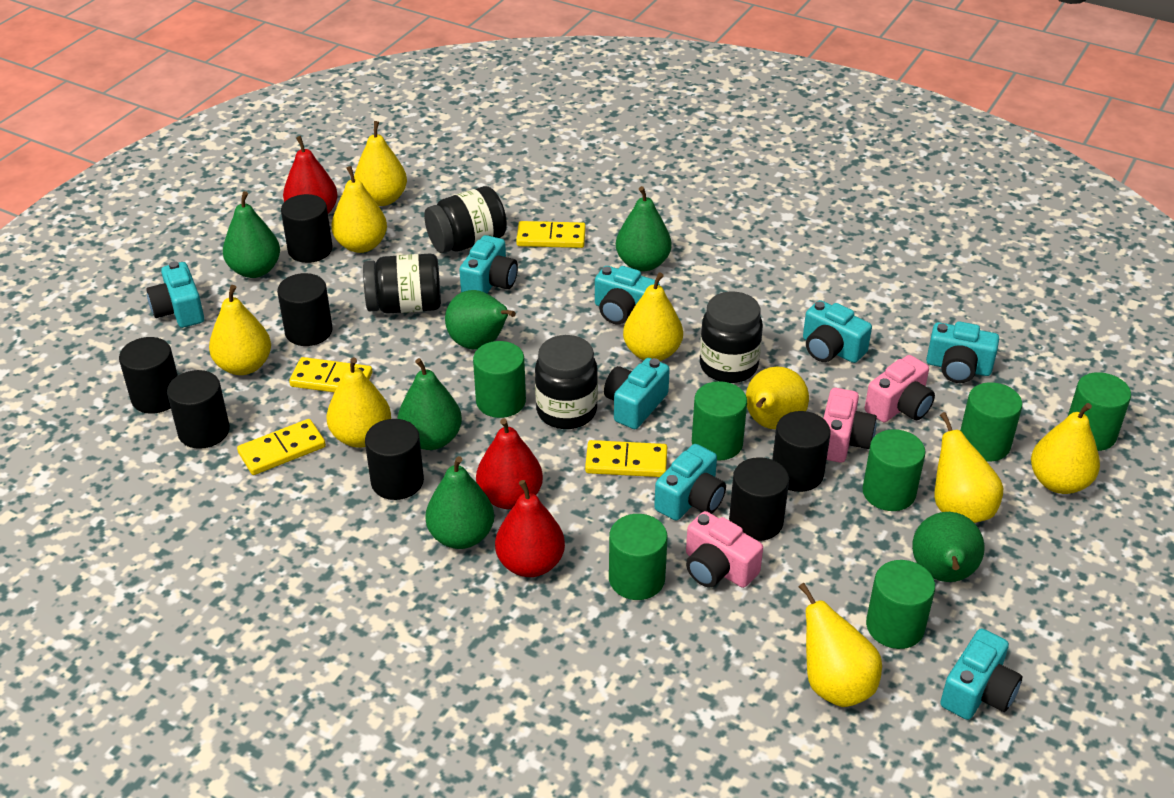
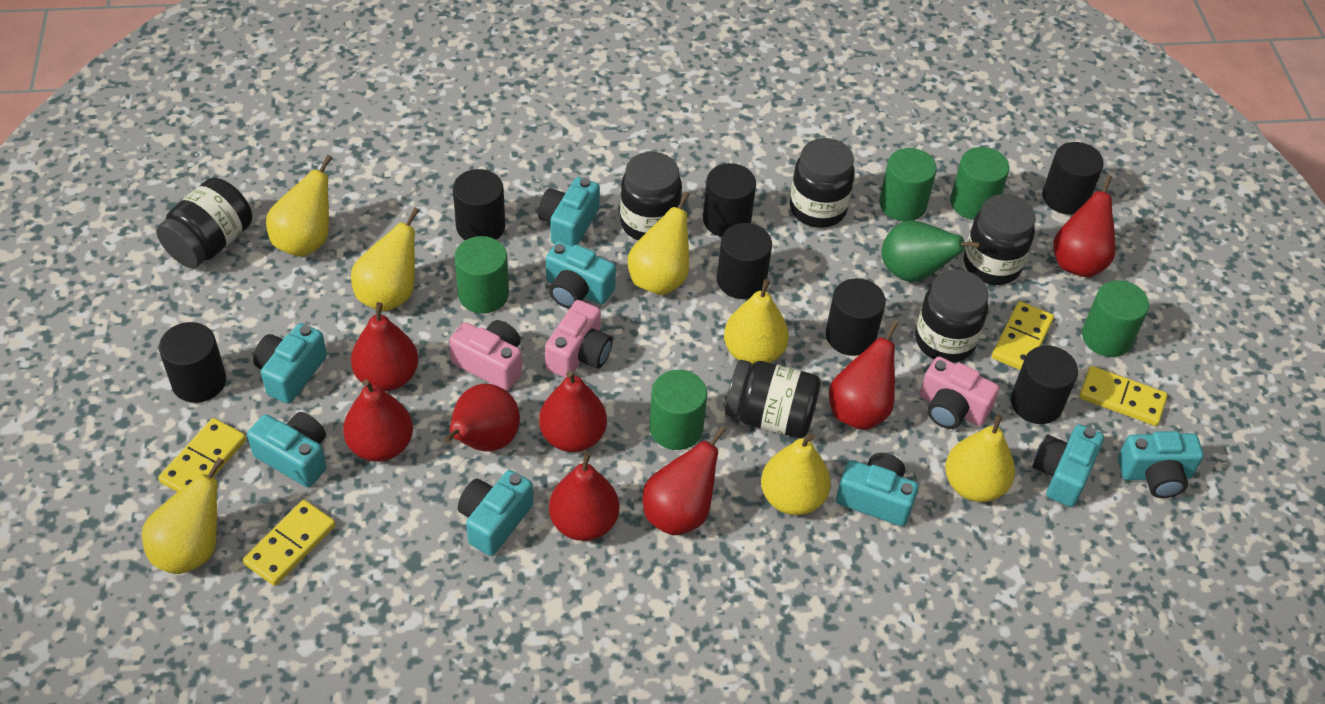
black jar: [363,254,441,313] [424,186,507,253] [535,335,598,429] [700,292,763,383] = 4 -> [156,178,252,268] [620,152,682,241] [725,360,821,438] [790,138,855,228] [915,269,989,363] [964,194,1036,285] = 6
green cylinder: [473,341,526,418] [609,514,668,600] [692,381,747,461] [862,429,926,511] [866,560,935,649] [960,382,1022,462] [1068,372,1131,451] = 7 -> [454,236,509,313] [649,370,707,450] [879,148,937,221] [950,147,1009,220] [1082,280,1149,357] = 5
green pear: [223,191,280,278] [398,358,462,450] [425,456,494,549] [445,290,516,350] [616,186,672,271] [912,512,985,582] = 6 -> [882,220,980,282] = 1
red pear: [283,136,338,214] [476,418,543,509] [495,480,565,577] = 3 -> [343,379,413,462] [351,302,418,391] [444,384,520,451] [539,370,607,452] [549,452,619,541] [643,426,726,535] [829,321,898,430] [1053,175,1116,277] = 8
yellow pear: [209,285,271,375] [327,357,391,448] [331,166,387,253] [354,121,407,206] [623,273,683,361] [746,367,809,429] [799,583,882,707] [935,412,1003,523] [1031,403,1100,494] = 9 -> [142,457,224,574] [266,155,333,257] [351,207,419,311] [628,191,690,295] [724,279,789,365] [761,433,831,515] [945,414,1015,502] = 7

